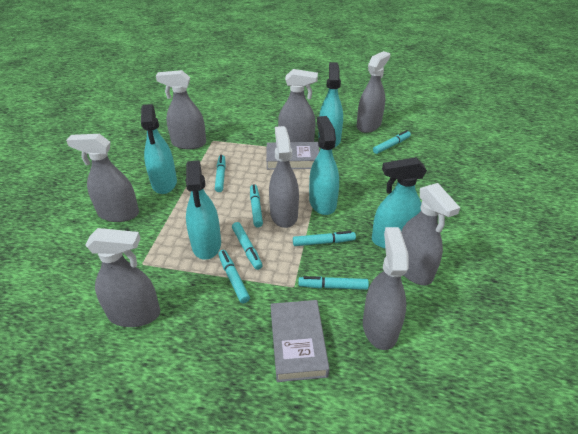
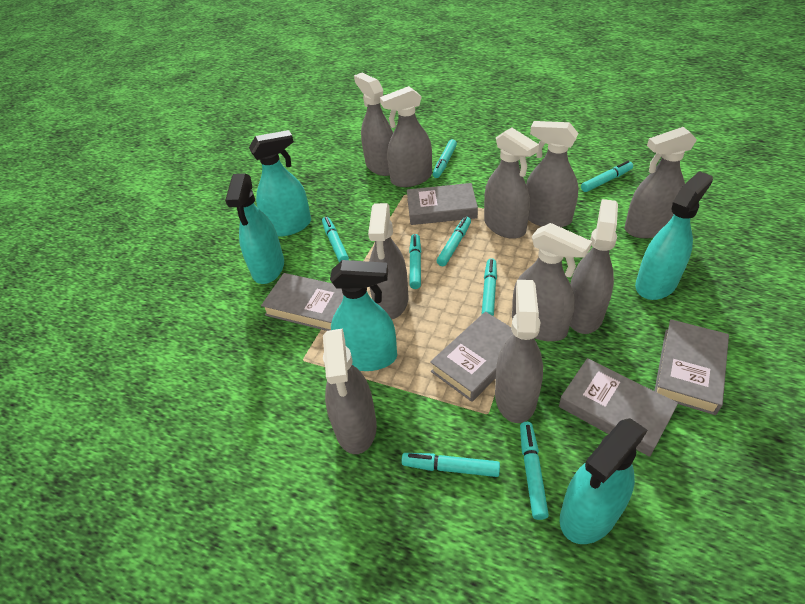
grey book: [266,142,319,170] [271,300,330,382] = 2 -> [261,273,343,331] [407,183,478,225] [430,312,513,402] [559,358,678,457] [654,319,729,415] = 5
grey spray bottle: [66,134,139,222] [85,228,160,327] [156,70,206,149] [269,126,299,228] [278,69,318,142] [357,51,390,133] [363,227,408,350] [401,183,460,285] = 8 -> [323,328,377,454] [354,73,393,176] [368,203,408,319] [380,86,432,187] [484,128,539,239] [495,280,543,423] [512,223,592,341] [526,121,578,227] [570,199,618,334] [625,127,697,238] = 10
turquoise marker: [215,155,226,192] [218,250,250,303] [232,222,263,270] [250,184,263,227] [293,231,356,246] [298,276,369,290] [373,130,411,154] = 7 -> [322,217,349,262] [402,453,500,477] [409,234,421,289] [433,139,457,178] [437,217,471,266] [482,258,497,316] [520,422,549,520] [581,161,633,192] = 8

